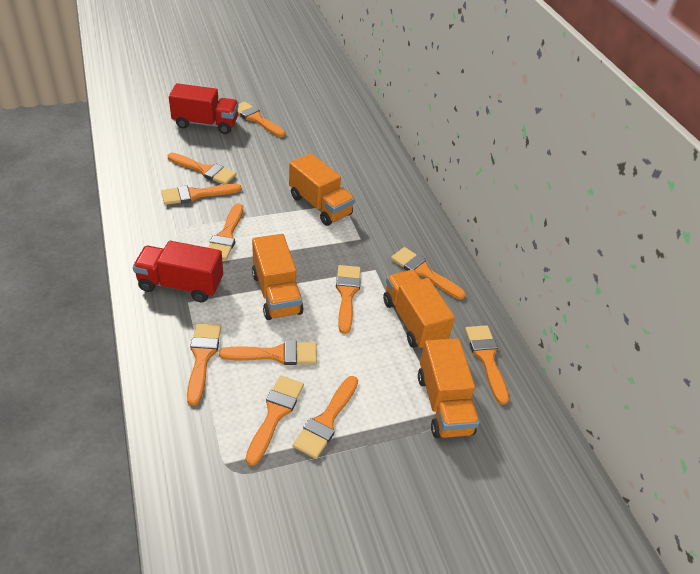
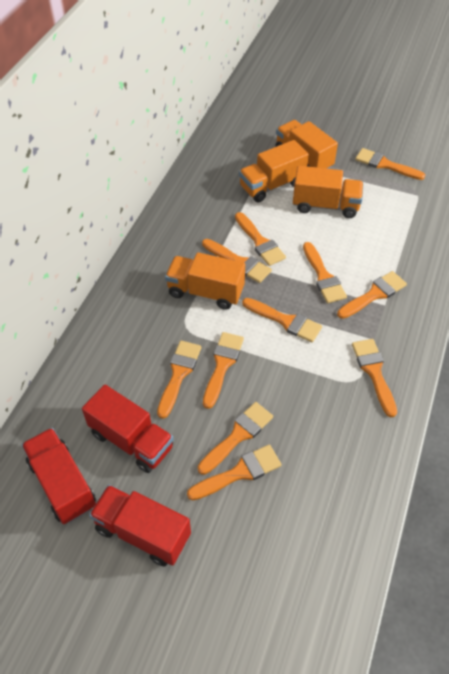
red truck: [133,241,223,302] [169,83,239,134] = 2 -> [21,428,96,524] [82,384,174,473] [89,485,191,567] = 3

